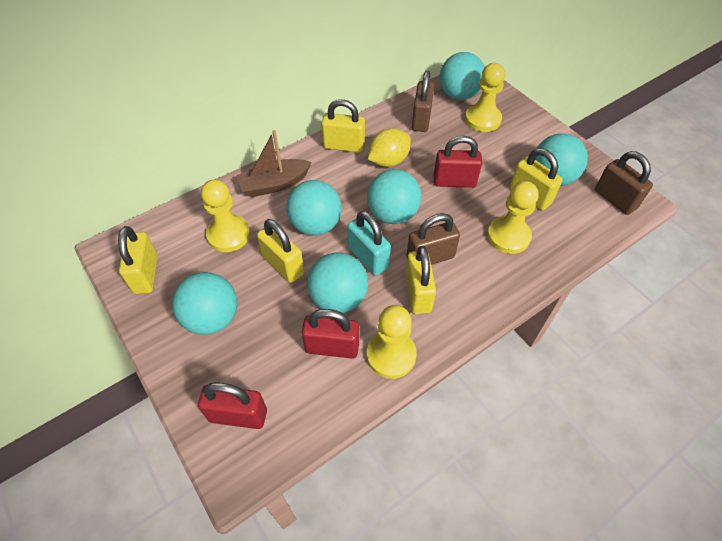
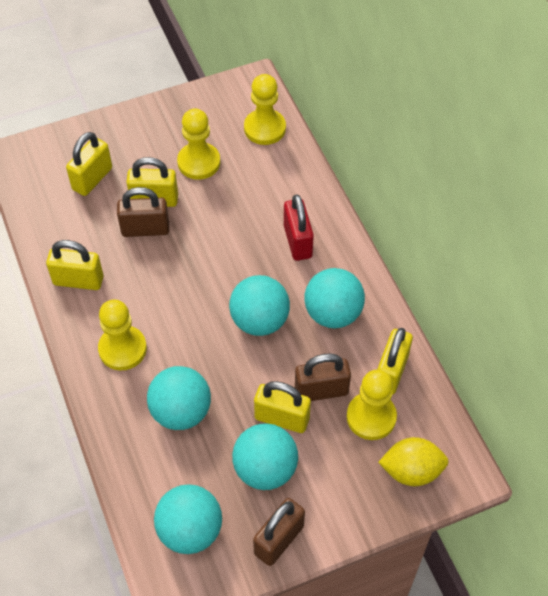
brown boat: [236,130,312,197] = 1 -> none = 0
red padlock: [198,382,267,429] [302,309,359,359] [434,136,482,188] = 3 -> [284,194,314,261] = 1
turquoise ball: [172,272,237,335] [286,180,342,235] [307,252,368,313] [367,169,421,224] [440,52,485,100] [535,134,588,186] = 6 -> [147,366,211,430] [154,484,222,554] [229,275,290,336] [232,423,298,490] [304,268,365,328] = 5
turquoise padlock: [347,211,391,276] = 1 -> none = 0

